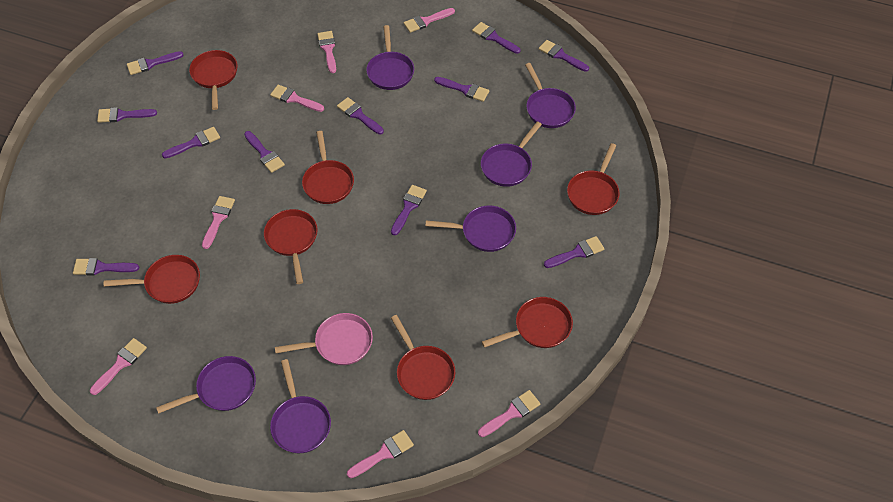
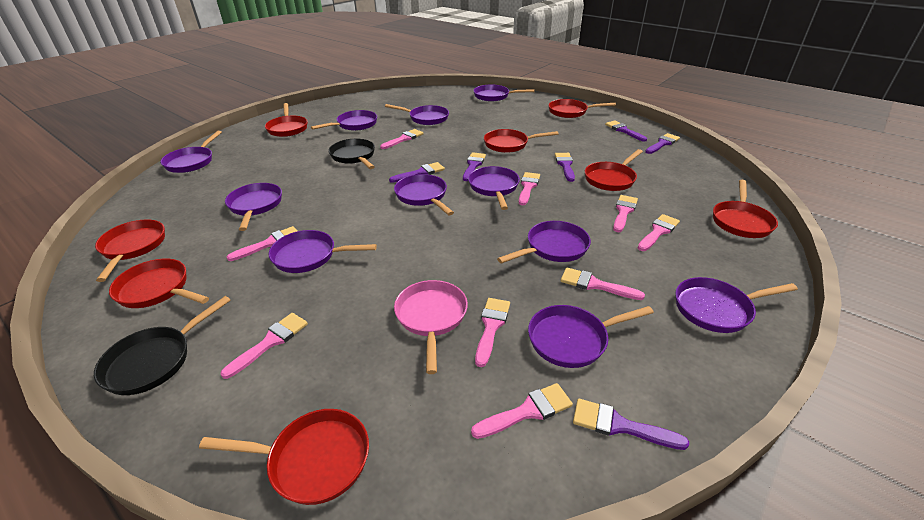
black pan: none = 0 -> [94,296,231,395] [328,139,375,169] = 2
pink brush: [90,338,147,395] [202,196,235,249] [270,85,324,112] [317,31,336,73] [347,430,414,478] [404,8,455,33] [478,390,541,437] = 7 -> [221,313,308,379] [227,226,298,261] [380,129,424,149] [471,383,573,439] [475,298,510,367] [519,172,540,205] [561,267,645,300] [613,195,638,232] [638,214,680,251] = 9
purple brush: [73,258,139,275] [97,107,157,123] [127,51,184,75] [162,127,220,159] [244,131,285,173] [337,97,384,135] [391,185,427,236] [434,77,489,102] [472,22,520,54] [539,40,589,72] [544,236,604,268] = 11 -> [389,162,445,183] [463,152,486,181] [555,153,575,182] [573,398,689,450] [605,120,647,142] [645,133,680,154] = 6
purple pan: [156,356,256,414] [270,359,331,453] [366,25,414,90] [426,206,516,252] [481,121,542,187] [525,63,576,128] = 6 -> [160,131,222,173] [225,183,282,231] [269,230,377,273] [311,110,377,131] [385,104,449,125] [394,174,454,216] [468,166,520,210] [473,84,535,102] [497,221,591,264] [528,305,654,368] [675,277,798,333] = 11
red pan: [104,255,200,304] [189,50,238,110] [264,209,318,284] [302,131,354,204] [391,315,455,400] [482,297,573,348] [567,143,620,215] = 7 -> [95,219,165,282] [109,259,209,308] [199,409,369,505] [265,103,308,137] [484,129,559,153] [548,99,616,118] [585,149,643,191] [713,180,778,238] = 8

